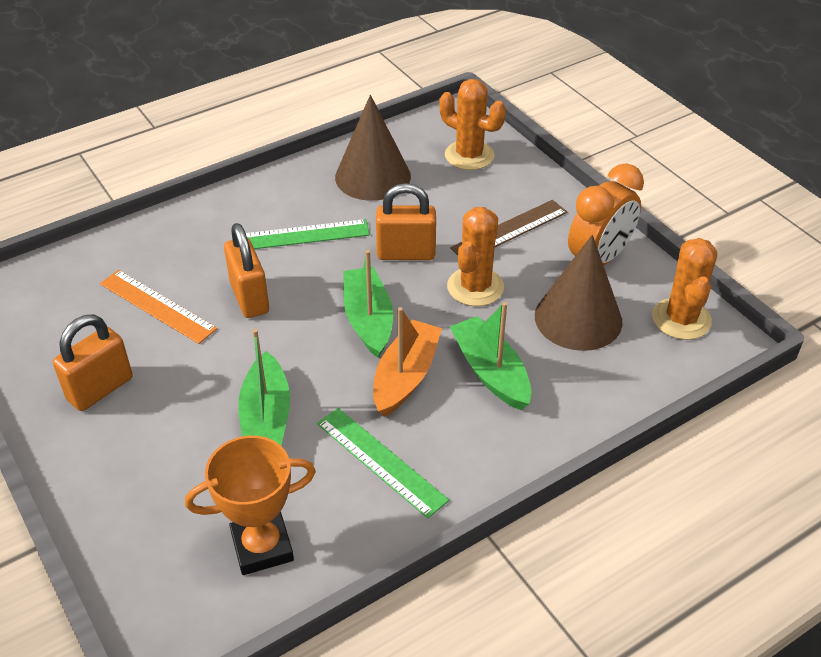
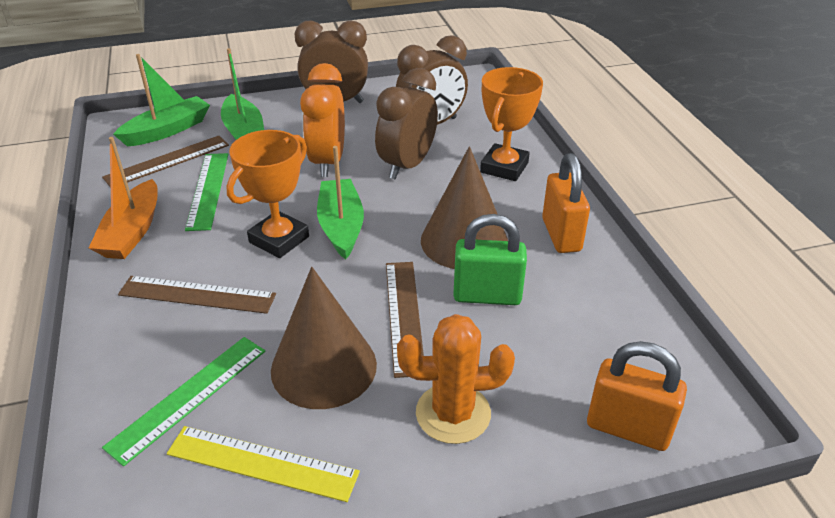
brown clock: none = 0 -> [295,20,368,103] [375,68,438,180] [396,35,468,125] = 3
brown ruler: [450,200,567,255] = 1 -> [102,136,229,188] [118,276,276,314] [386,262,424,378] = 3
green padlock: none = 0 -> [453,214,527,305] = 1
orange cactus: [439,79,506,170] [447,207,504,306] [652,238,717,340] = 3 -> [397,314,515,444] = 1
orange padlock: [53,314,133,411] [224,223,269,318] [376,183,436,260] = 3 -> [542,153,590,253] [587,341,687,451] = 2
orange ruler: [100,270,217,344] = 1 -> none = 0
orange trophy: [185,436,316,575] = 1 -> [227,130,309,258] [480,67,543,181] = 2
yellow ruler: none = 0 -> [167,426,360,502] = 1

